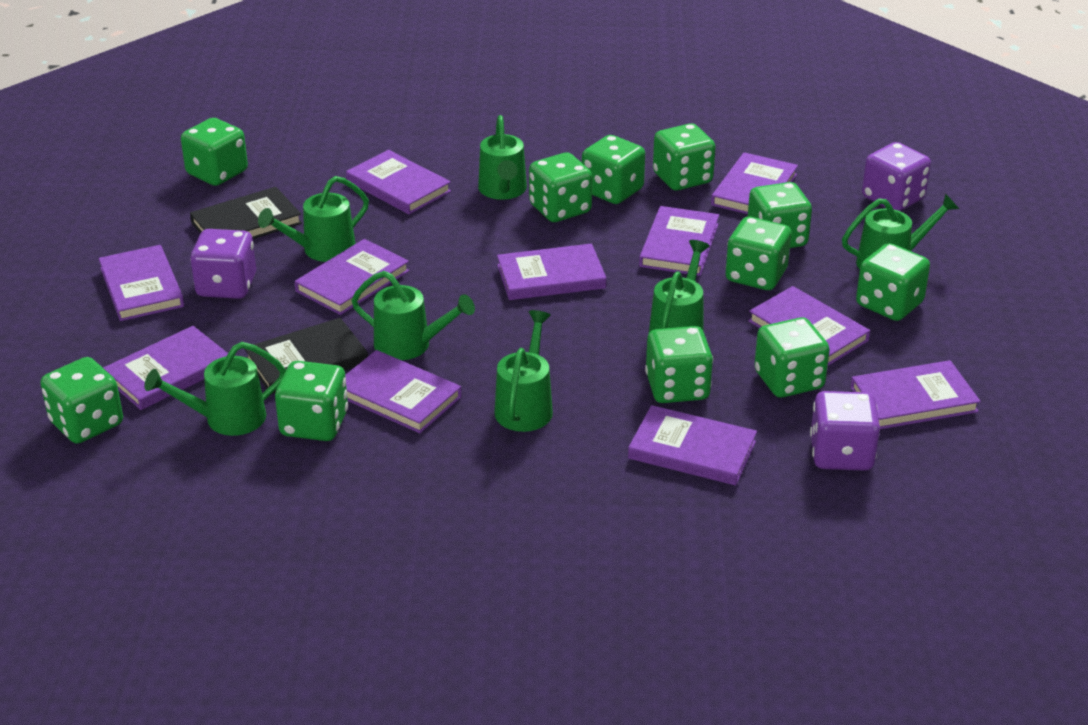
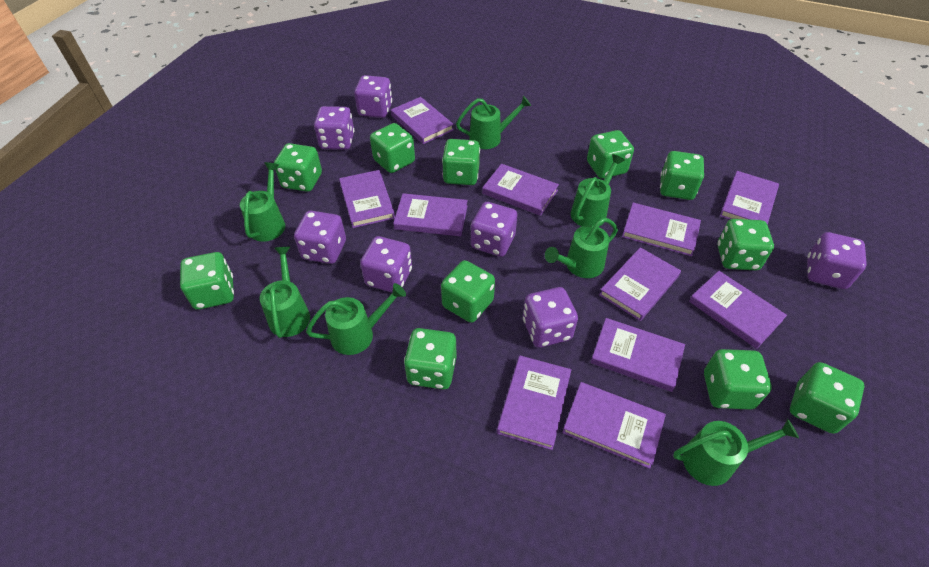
black book: [190,187,302,239] [245,318,368,394] = 2 -> none = 0
purple dice: [190,229,256,299] [810,391,880,471] [862,142,931,211] = 3 -> [294,211,346,264] [314,106,354,150] [354,75,392,118] [360,236,412,292] [471,202,517,257] [523,287,578,348] [807,232,867,289] = 7

